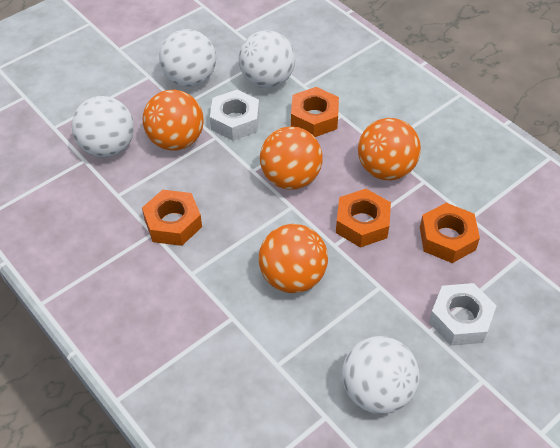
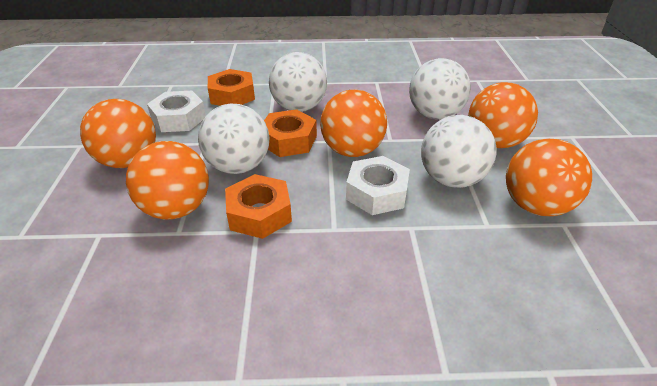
orange ball: [143,90,204,151] [259,224,328,293] [260,126,323,190] [358,118,421,180] = 4 -> [80,99,156,168] [126,141,209,219] [320,90,387,157] [468,82,538,148] [506,138,592,216] = 5
orange nut: [142,190,202,246] [291,87,339,137] [336,189,391,248] [420,203,480,263] = 4 -> [208,69,255,106] [225,174,292,239] [264,109,317,157] = 3

